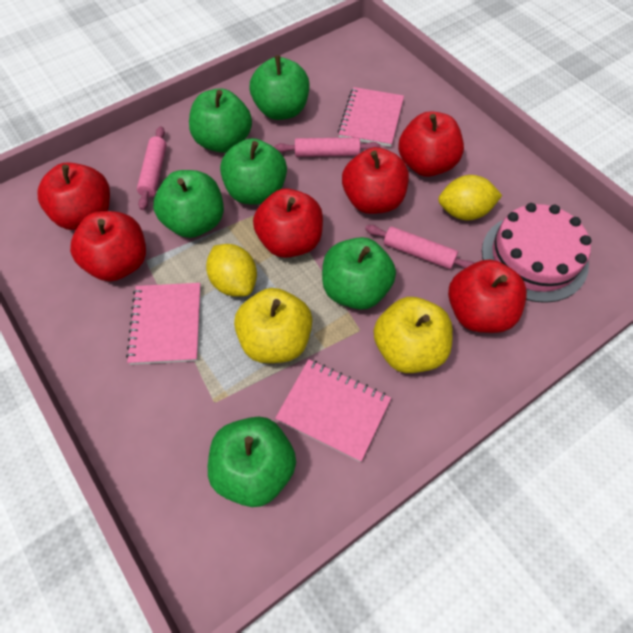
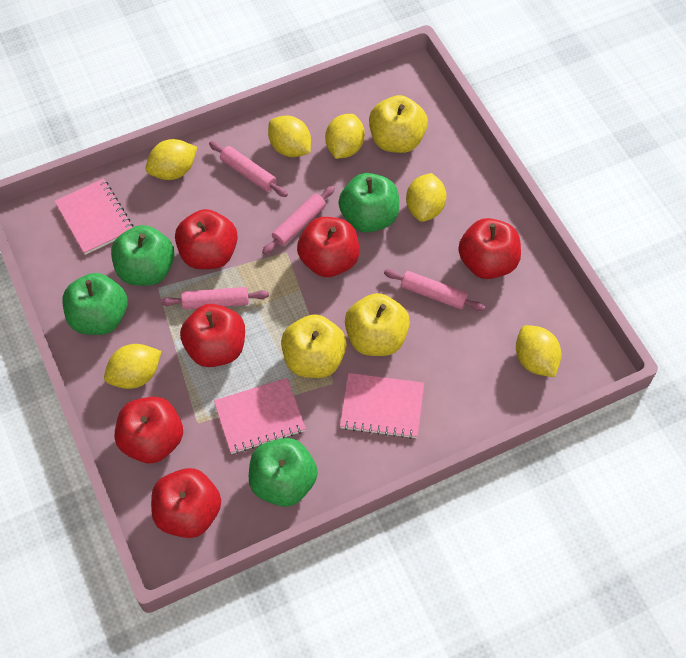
green apple: [153,170,224,238] [189,88,252,153] [208,417,296,507] [220,138,287,205] [250,55,309,120] [322,237,396,310] = 6 -> [62,273,128,335] [111,225,175,286] [249,438,318,507] [338,173,399,233] = 4
pink cake: [482,203,591,303] = 1 -> none = 0
pink rolling pin: [137,126,167,210] [274,137,380,157] [365,225,474,269] = 3 -> [161,287,269,310] [209,141,288,197] [262,186,335,255] [384,269,485,311] = 4
yellow apple: [234,288,313,363] [374,297,453,373] = 2 -> [281,314,347,378] [345,293,410,356] [369,95,428,153] = 3
yellow lemon: [206,244,257,297] [438,175,502,220] = 2 -> [104,344,161,389] [146,139,197,180] [268,116,311,157] [325,114,365,159] [406,173,447,222] [516,325,562,377] = 6

